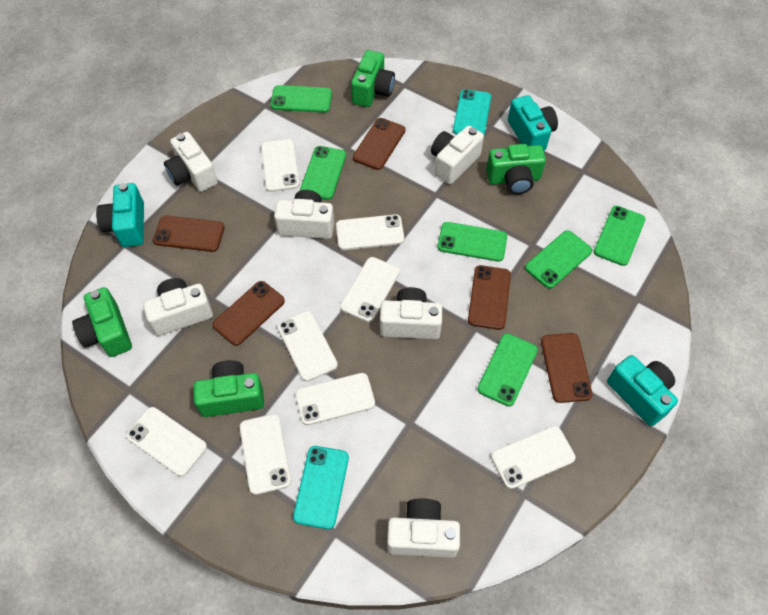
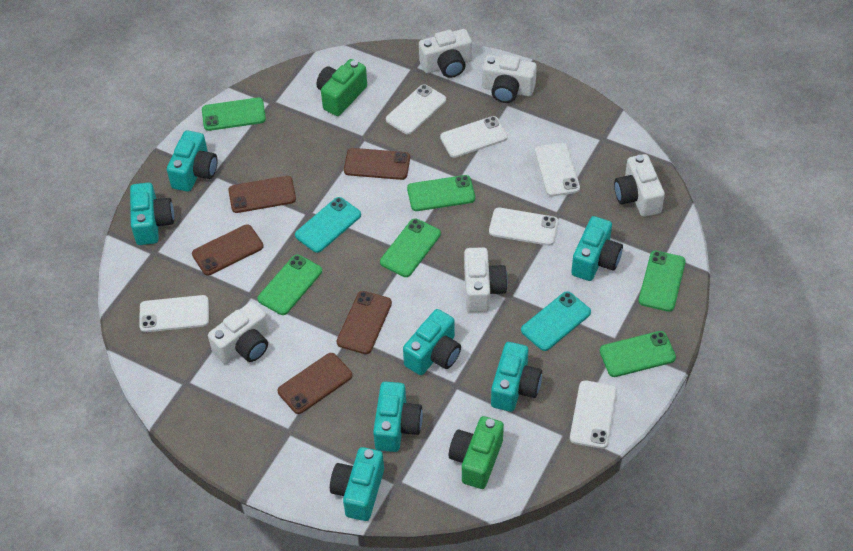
green camera: [72,287,132,357] [193,360,264,417] [351,50,395,107] [486,144,546,194] = 4 -> [317,59,367,116] [449,416,504,489] = 2
turquoise camera: [96,183,144,247] [508,95,558,151] [607,355,678,426] = 3 -> [130,182,174,245] [167,130,217,192] [330,447,384,521] [373,381,423,452] [403,309,461,375] [491,342,542,412] [571,216,623,281] = 7
white camera: [143,278,213,336] [164,132,218,192] [274,190,334,239] [380,287,442,339] [387,499,460,558] [431,126,484,184] = 6 -> [208,302,269,364] [419,29,472,78] [464,247,508,312] [482,54,537,103] [614,154,665,217] = 5
white phone: [126,407,207,476] [240,414,291,495] [261,139,299,192] [277,311,338,382] [296,373,375,425] [336,214,404,250] [340,257,400,322] [491,426,576,489] = 8 -> [139,295,209,332] [386,84,446,135] [440,116,508,158] [489,208,559,246] [535,143,580,196] [570,380,617,449] = 6

